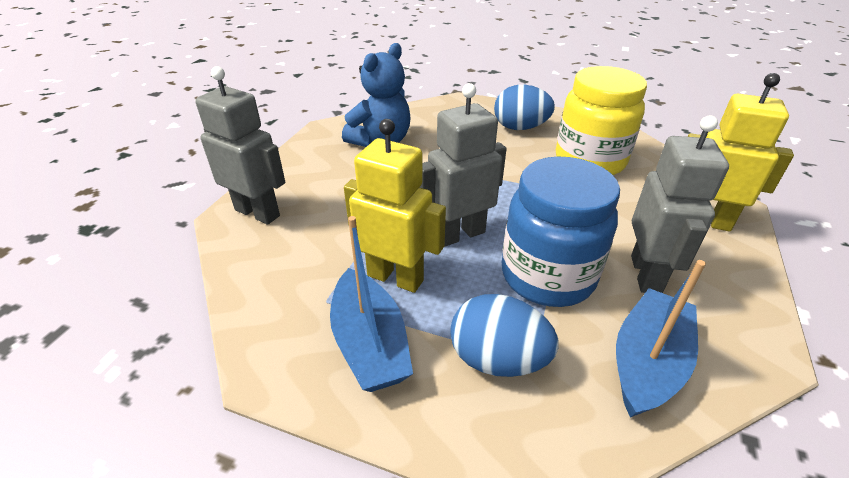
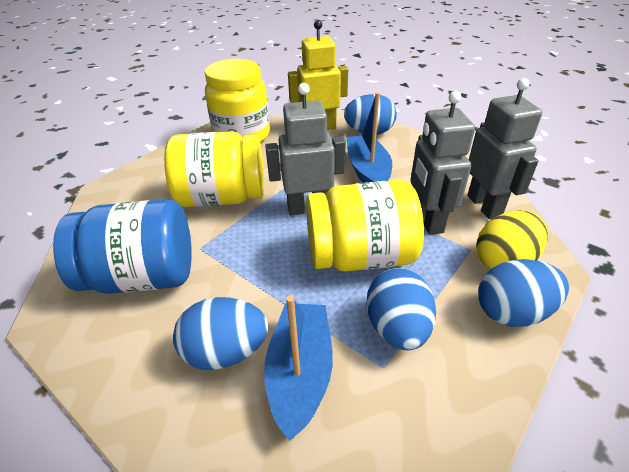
blue egg: [450,294,559,377] [494,85,555,130] = 2 -> [173,297,268,370] [344,94,397,135] [366,268,436,350] [478,259,569,327] = 4
blue teddy bear: [342,43,411,147] = 1 -> none = 0
yellow egg: none = 0 -> [476,210,548,269] = 1
yellow jar: [556,66,647,175] = 1 -> [164,131,264,207] [205,59,270,143] [306,180,424,272] = 3
yellow robot: [344,119,446,293] [688,73,794,232] = 2 -> [288,20,348,130] = 1

